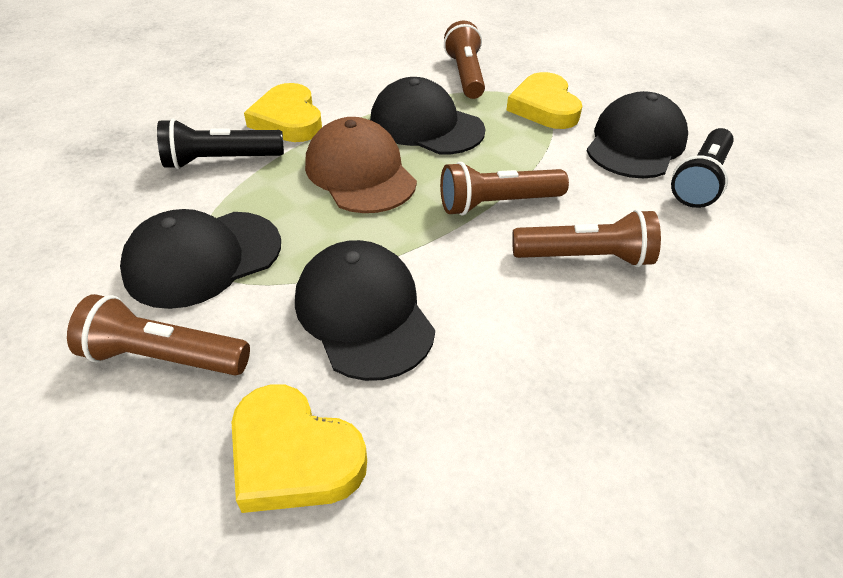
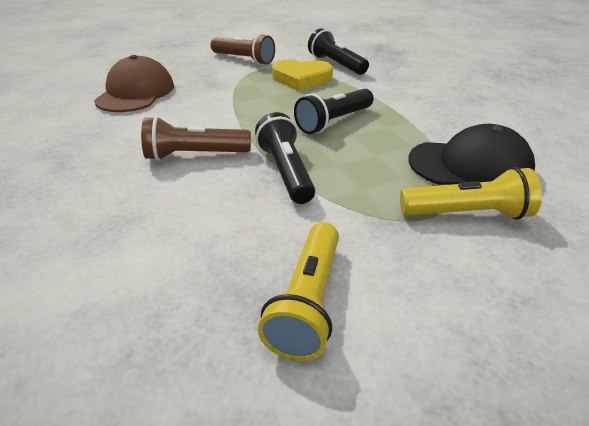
black cap: [120,209,281,309] [295,240,435,381] [370,77,486,155] [587,91,688,178] = 4 -> [408,124,535,185] = 1
black flashlight: [157,118,284,169] [671,128,734,208] = 2 -> [255,112,315,204] [294,89,374,134] [308,28,369,75] = 3
brown flashlight: [67,294,250,376] [440,162,569,216] [444,21,485,99] [512,209,661,267] = 4 -> [141,116,251,161] [210,34,275,65] = 2
yellow flashlight: none = 0 -> [258,222,339,361] [400,167,542,220] = 2
yellow heart: [231,384,367,513] [244,83,322,142] [506,72,582,129] = 3 -> [272,59,333,91] = 1

